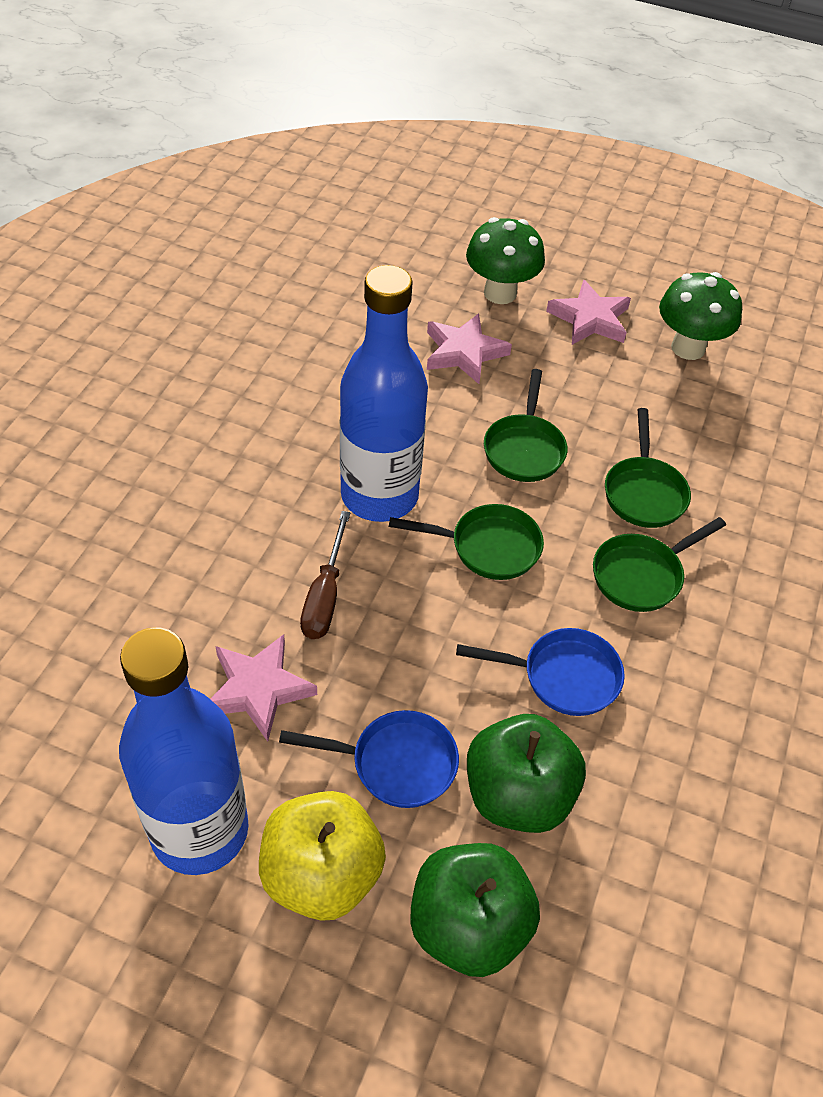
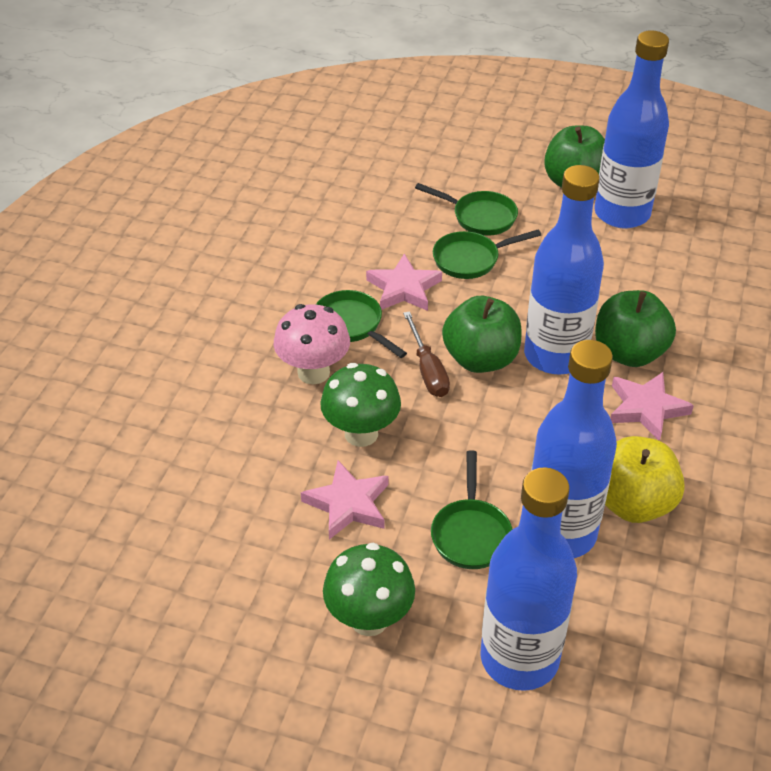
blue bottle: [119,627,248,875] [340,265,428,522] = 2 -> [480,467,577,691] [524,165,604,374] [531,340,617,558] [594,30,669,229] = 4
blue pan: [279,710,459,808] [456,628,625,716] = 2 -> none = 0
green apple: [410,843,540,977] [467,714,586,833] = 2 -> [442,296,522,373] [544,126,605,188] [595,290,676,367] = 3
pink mushroom: none = 0 -> [274,304,350,384] = 1

